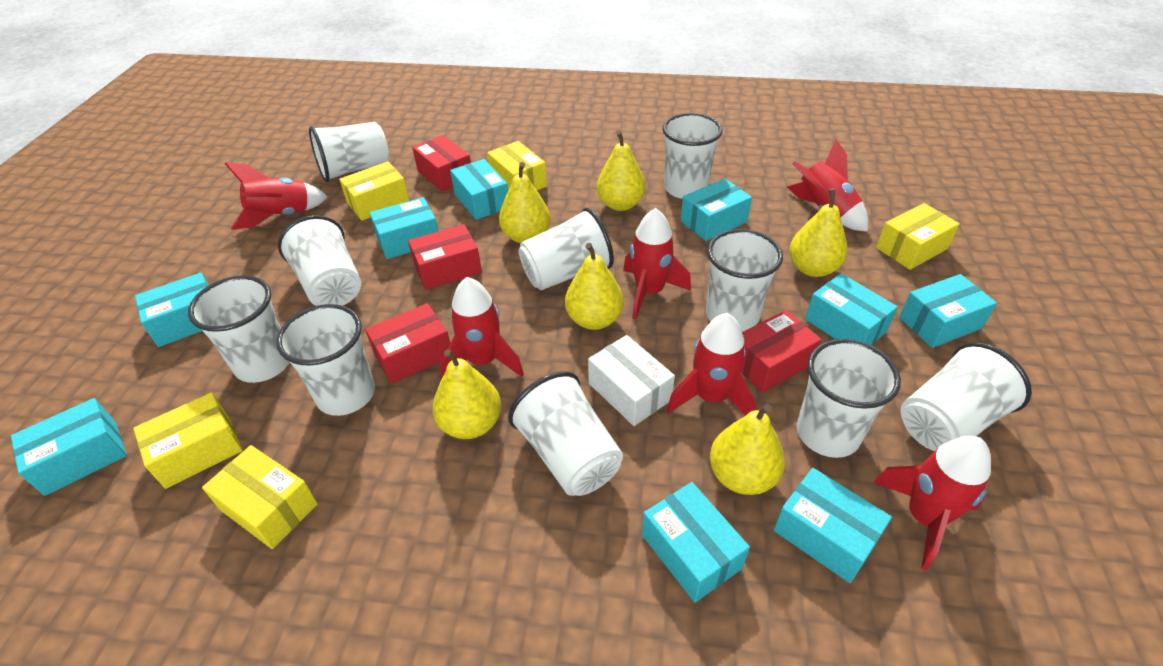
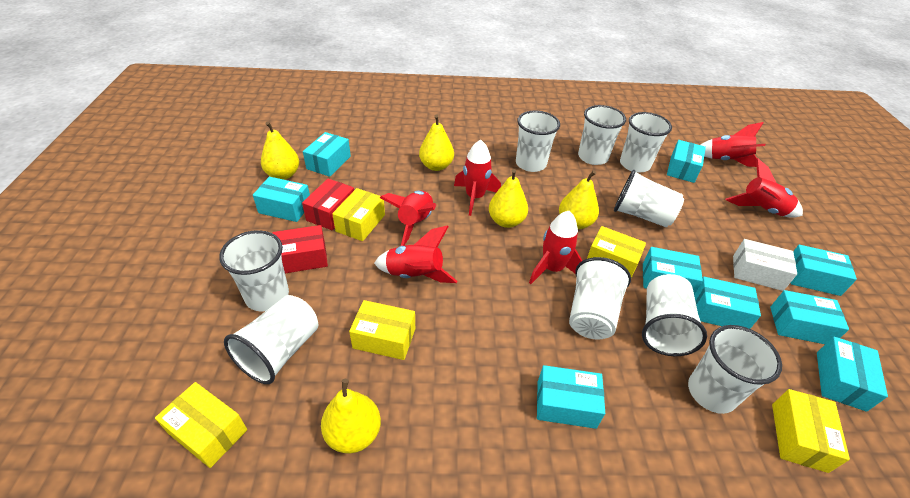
red box: [365,303,450,384] [408,224,482,290] [412,135,471,192] [741,310,822,393] = 4 -> [273,225,328,273] [302,179,354,230] = 2
white cup: [188,276,289,383] [276,304,375,416] [278,215,361,306] [309,122,389,182] [508,371,623,496] [519,208,614,290] [662,113,722,199] [706,229,783,332] [797,339,901,458] [900,342,1032,452] = 10 -> [219,230,289,312] [224,295,318,384] [516,111,560,172] [569,257,631,340] [578,105,626,165] [614,170,684,227] [620,112,672,173] [642,274,707,356] [688,325,782,414] = 9
yellow pear: [433,349,501,439] [499,162,551,243] [565,243,624,330] [597,130,646,211] [710,404,785,495] [790,189,847,277] = 6 -> [261,121,299,180] [321,379,381,454] [419,115,454,171] [489,169,528,228] [559,170,599,229] = 5

